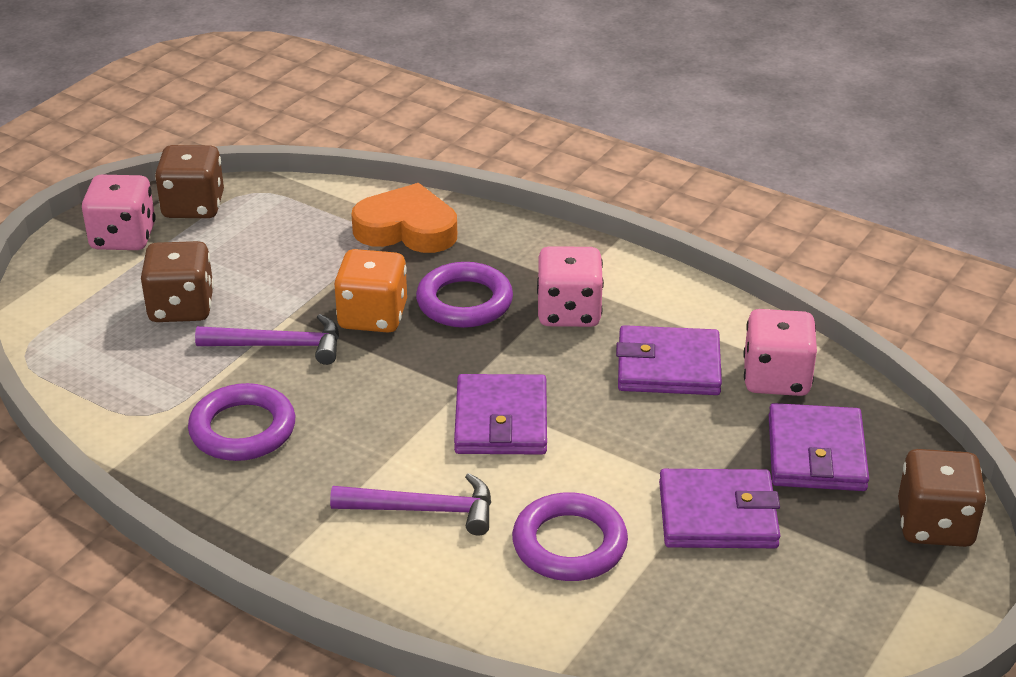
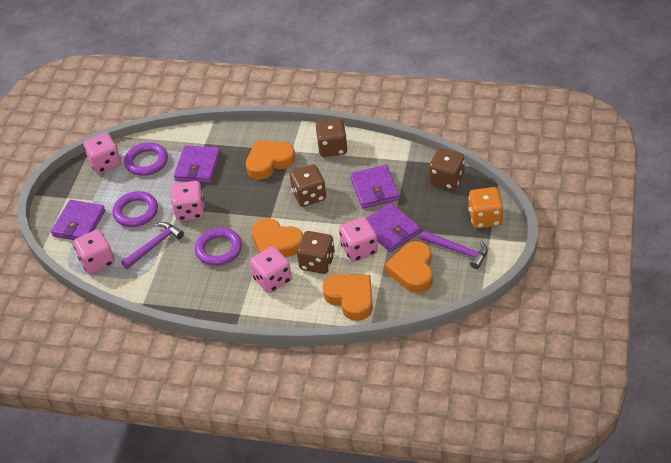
brown dice: [141,241,214,322] [155,145,224,218] [898,449,987,547] = 3 -> [290,164,326,207] [297,231,335,274] [315,118,348,157] [429,148,465,190] = 4
orange heart: [351,183,457,253] = 1 -> [246,141,295,180] [252,218,303,257] [322,274,373,321] [385,241,433,293] = 4
pink dice: [82,175,156,250] [537,246,604,327] [743,309,817,396] = 3 -> [73,229,115,275] [83,133,121,174] [171,181,205,221] [250,246,292,293] [339,217,378,262] = 5

